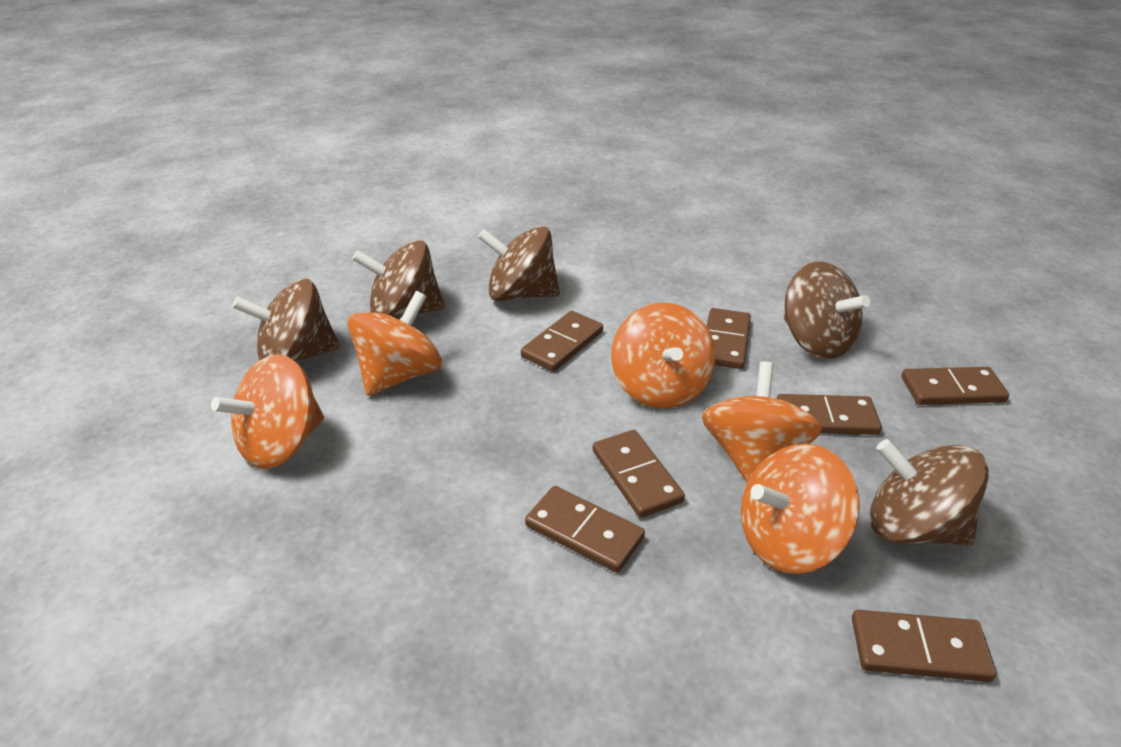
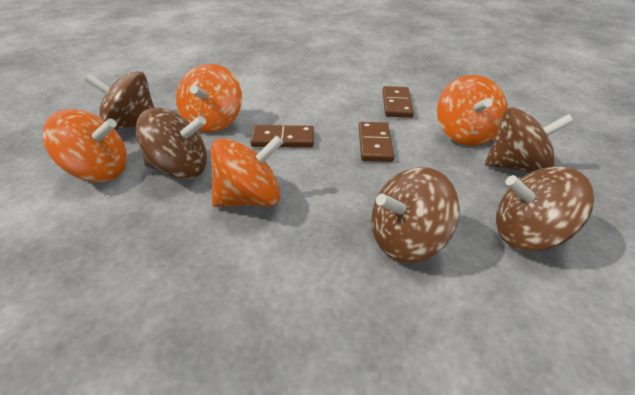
brown domino: [521,311,603,372] [525,486,645,573] [593,430,685,518] [707,308,751,369] [777,394,882,435] [852,610,997,682] [901,367,1009,405] = 7 -> [250,125,314,148] [359,122,394,162] [382,86,414,118] = 3
orange spinning top: [211,354,324,469] [347,291,442,396] [611,303,716,408] [702,361,822,483] [741,444,860,574] = 5 -> [43,109,127,182] [176,64,242,133] [211,135,284,207] [437,75,507,146] = 4

